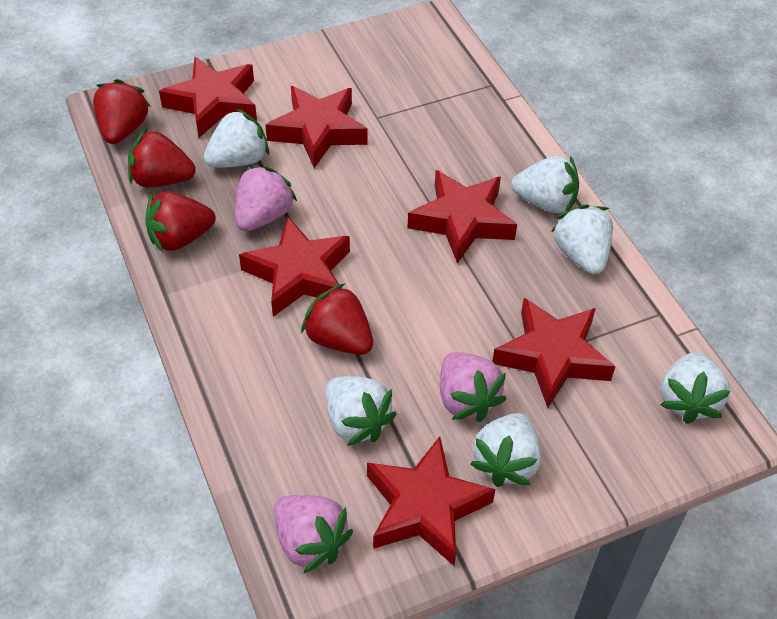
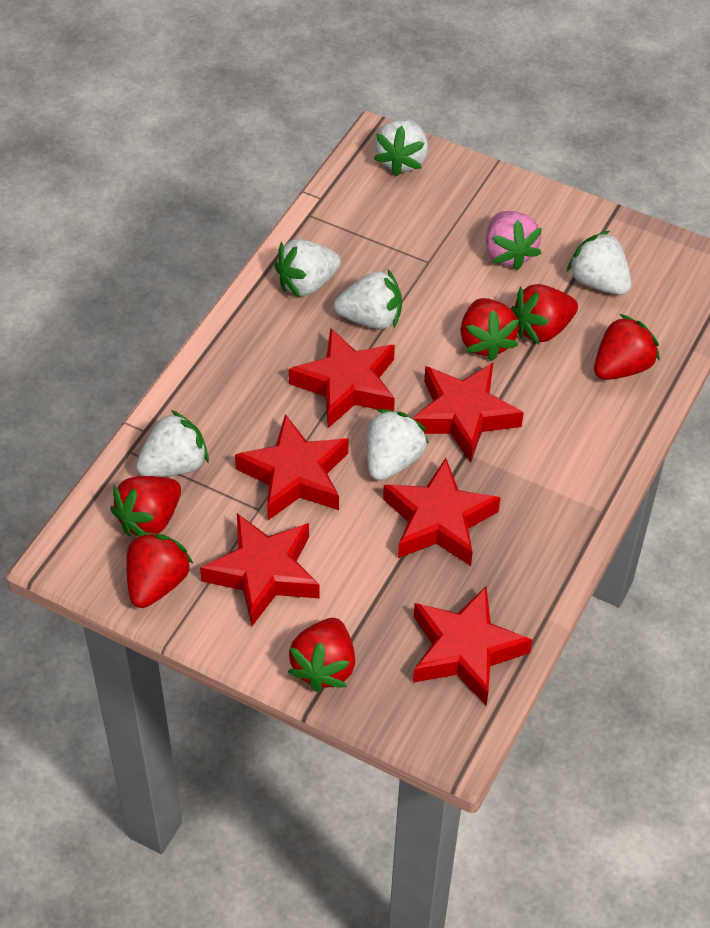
pink strawberry: [235,165,297,231] [274,495,353,574] [440,352,506,422] = 3 -> [486,211,542,270] = 1
red strawberry: [93,79,151,144] [128,128,196,187] [145,191,216,252] [301,283,373,355] = 4 -> [110,476,181,536] [126,532,193,608] [288,618,355,692] [460,298,519,361] [511,284,578,344] [594,314,660,380] = 6

